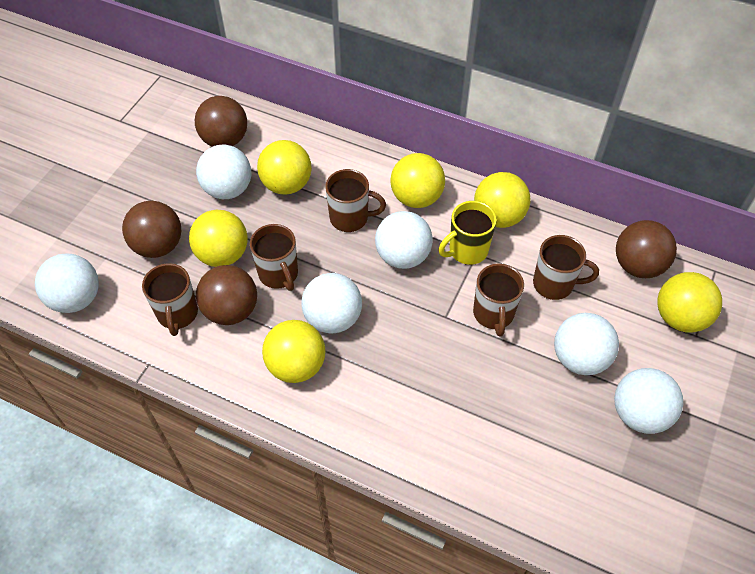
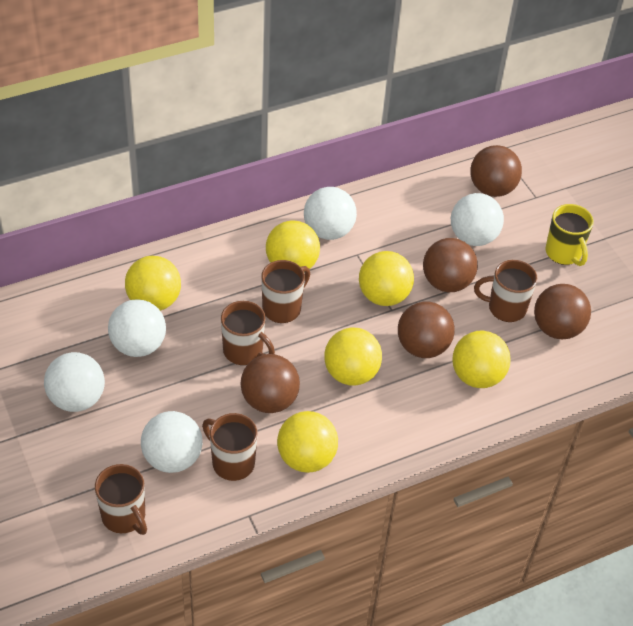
brown ball: [122,201,181,258] [195,96,247,147] [196,265,257,325] [616,220,677,278] = 4 -> [241,354,300,413] [398,302,455,358] [423,238,478,292] [470,145,522,197] [534,284,591,339] = 5
white ball: [35,253,99,313] [196,145,251,199] [301,273,362,334] [375,211,433,269] [554,313,619,375] [614,368,683,434] = 6 -> [44,352,105,412] [108,299,166,357] [141,411,202,473] [304,187,357,240] [451,193,504,246] = 5

